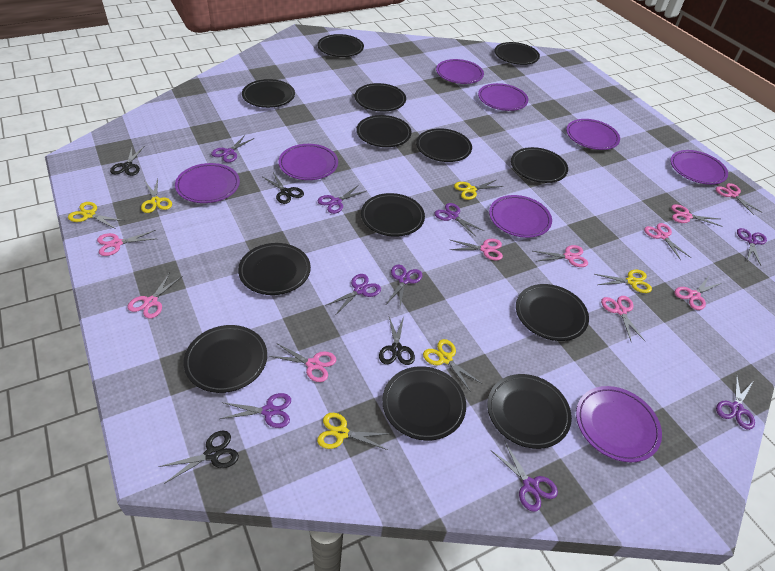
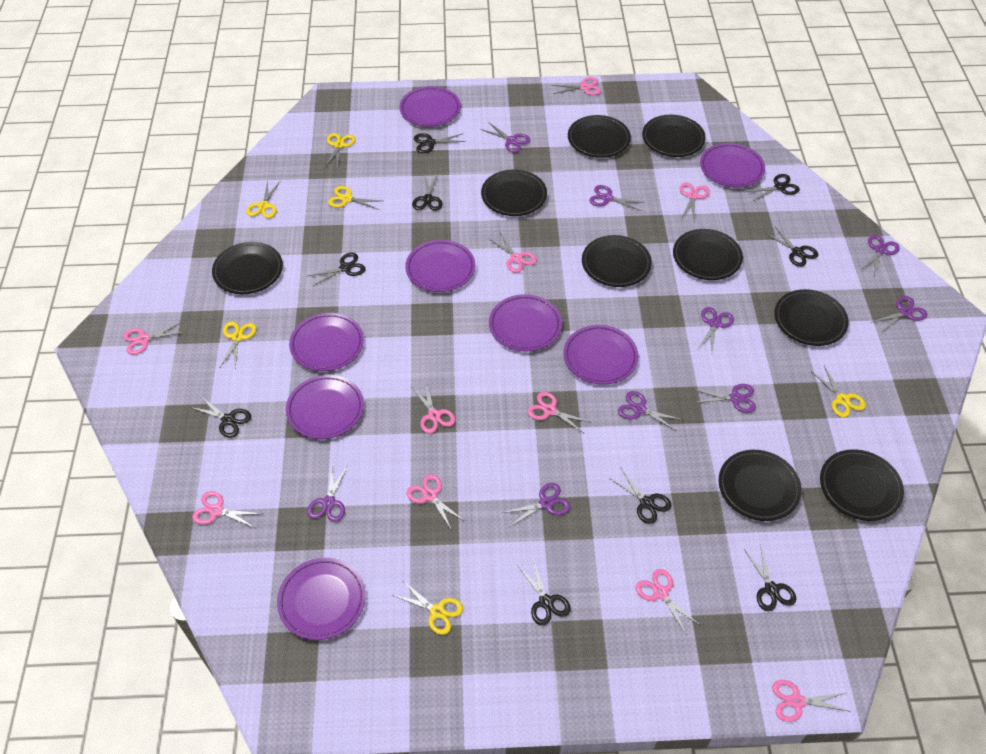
black plate: [183,325,267,393] [238,243,311,295] [242,79,295,108] [317,34,364,57] [355,83,406,112] [356,115,412,147] [361,193,425,237] [382,366,466,441] [416,128,472,162] [487,374,572,449] [494,42,540,65] [511,147,568,183] [516,284,589,341] = 13 -> [212,242,283,294] [481,169,547,216] [568,115,631,158] [582,235,652,287] [642,115,706,157] [673,229,743,280] [718,450,802,521] [774,289,849,346] [820,449,904,521] = 9
black scissors: [110,146,144,176] [158,431,239,484] [263,173,304,204] [379,316,415,365] = 4 -> [190,397,251,438] [308,253,366,286] [412,174,443,211] [414,133,466,153] [517,558,571,625] [609,469,672,524] [744,547,796,611] [746,174,800,201] [765,227,818,267] = 9

